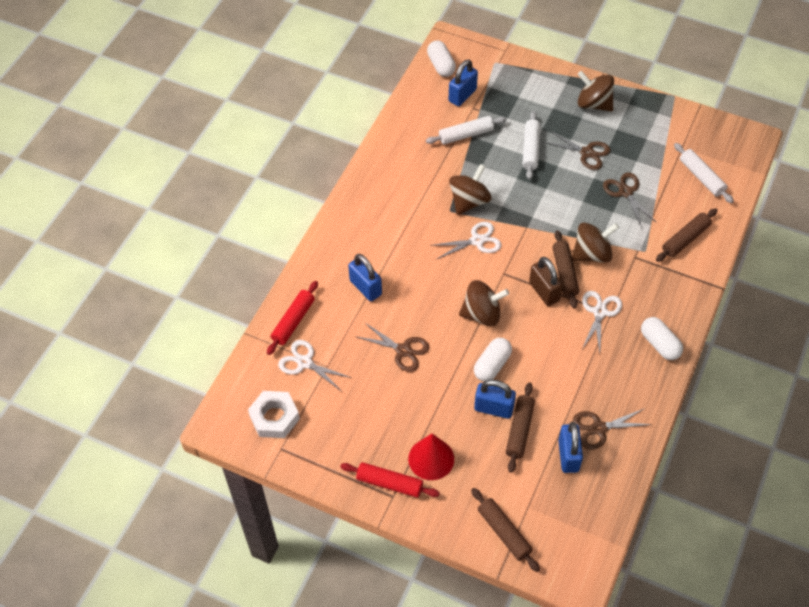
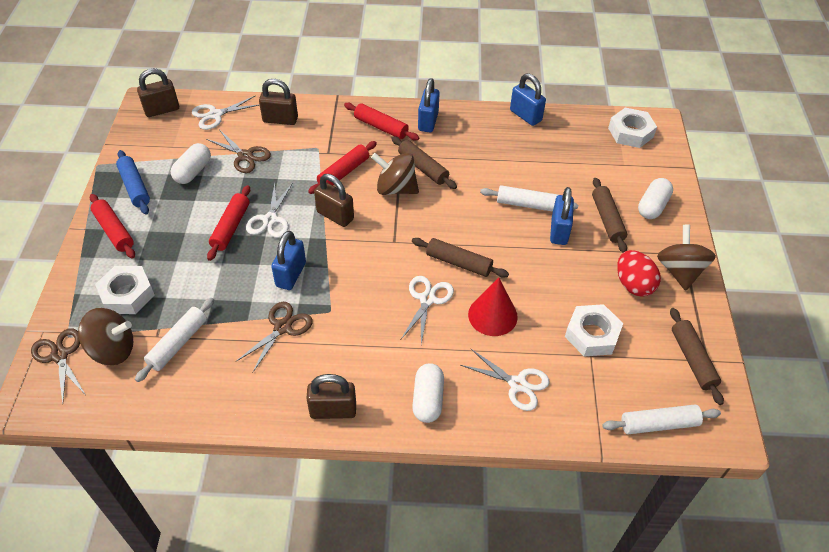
blue rolling pin: none = 0 -> [116,150,150,215] = 1
brown padlock: [529,257,563,306] = 1 -> [137,68,179,117] [259,79,298,125] [306,374,356,419] [314,174,354,227] = 4
brown scissors: [355,322,429,372] [544,130,610,170] [573,408,652,450] [603,173,657,227] = 4 -> [31,328,85,404] [206,130,271,173] [236,302,313,373] = 3
brown spinning top: [449,164,491,215] [459,280,509,326] [572,223,619,263] [577,71,614,112] = 4 -> [78,308,133,365] [371,153,419,195] [657,225,716,291] = 3
red egg: none = 0 -> [617,250,661,297] = 1
red rolling pin: [267,281,318,355] [340,462,440,498] = 2 -> [90,194,135,258] [207,185,250,261] [308,141,377,194] [344,103,419,140] = 4
white nut: [248,391,300,438] = 1 -> [95,266,154,314] [565,304,623,356] [608,108,657,148] = 3
white scissors: [278,340,352,391] [430,222,502,259] [582,291,622,352] = 3 -> [192,95,260,130] [246,183,293,238] [401,276,454,344] [461,348,550,411] = 4

